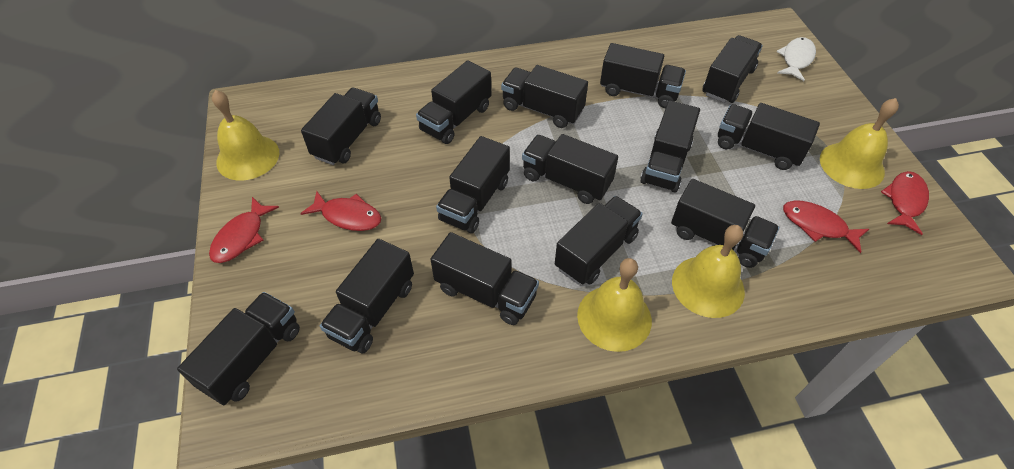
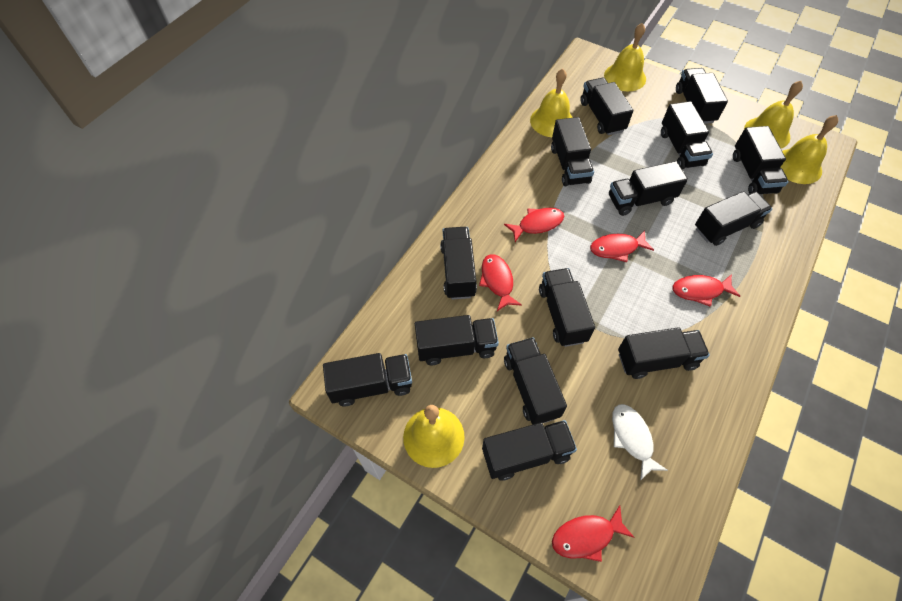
red fish: [209,197,279,263] [300,191,382,231] [783,200,869,253] [881,171,929,235] = 4 -> [479,254,522,311] [504,208,564,242] [552,505,634,562] [590,231,654,262] [673,274,740,307] = 5
yellow bell: [212,90,279,181] [577,258,652,352] [672,225,745,318] [820,98,899,189] = 4 -> [403,405,465,468] [530,69,573,137] [604,23,646,91] [744,81,803,149] [780,115,838,184] = 5

